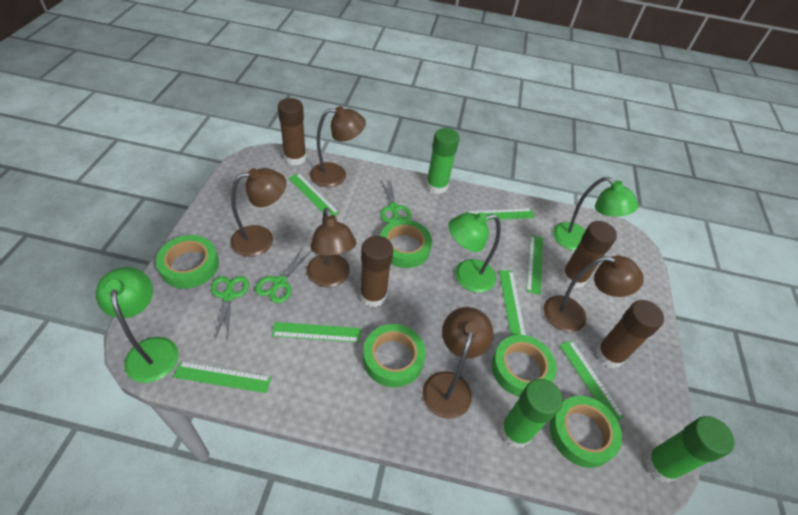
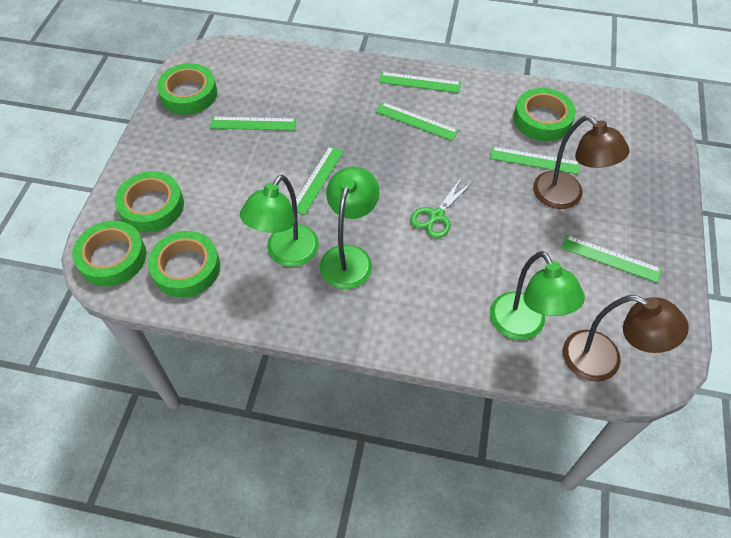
brown glue stick: [278,98,306,165] [360,236,393,307] [561,221,617,288] [595,300,664,368] = 4 -> none = 0
brown lamp: [230,168,286,257] [307,208,357,287] [310,106,366,187] [422,307,493,419] [543,255,644,332] = 5 -> [533,116,630,209] [563,295,689,382] = 2
green glue stick: [426,128,460,194] [500,379,563,448] [645,416,735,483] = 3 -> none = 0
green ruler: [173,361,272,393] [272,322,361,343] [288,173,339,215] [466,208,535,220] [499,270,526,336] [526,235,543,295] [559,340,624,420] = 7 -> [210,117,296,131] [296,146,344,215] [376,102,459,141] [379,72,461,93] [490,147,580,174] [562,235,662,283] = 6
green scissors: [211,276,249,341] [255,247,311,303] [380,180,412,223] = 3 -> [410,177,472,239] = 1

